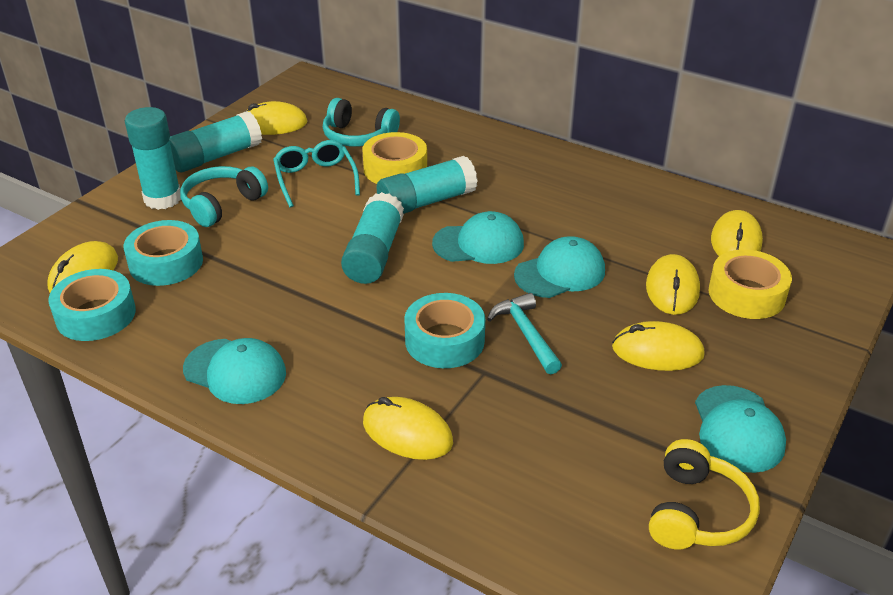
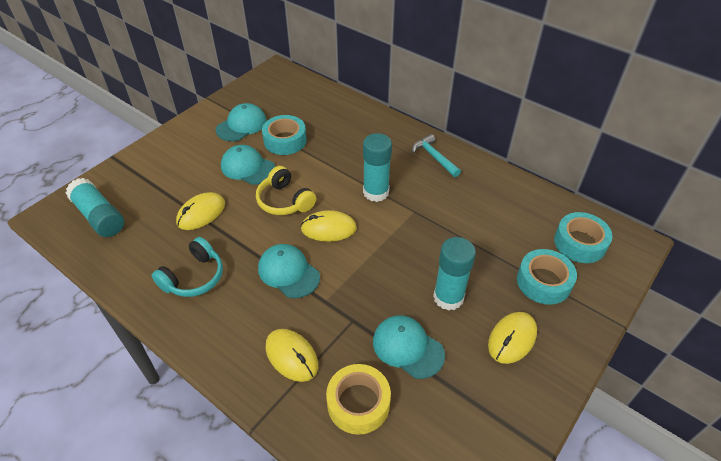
turquoise glasses: [273,140,360,208] = 1 -> none = 0
turquoise glue stick: [125,107,181,210] [169,111,262,172] [341,192,404,284] [377,156,478,214] = 4 -> [66,178,124,237] [363,133,392,202] [433,237,476,311] = 3
turquoise headphones: [180,166,268,227] [323,98,400,147] = 2 -> [152,237,223,297] = 1
yellow mouse: [47,241,118,292] [245,101,307,135] [363,397,453,460] [612,321,705,371] [646,254,700,315] [711,210,763,256] = 6 -> [176,192,225,230] [266,329,318,382] [301,210,357,242] [488,312,537,364] = 4
yellow tape: [362,132,427,184] [709,249,792,319] = 2 -> [326,364,391,435] = 1

